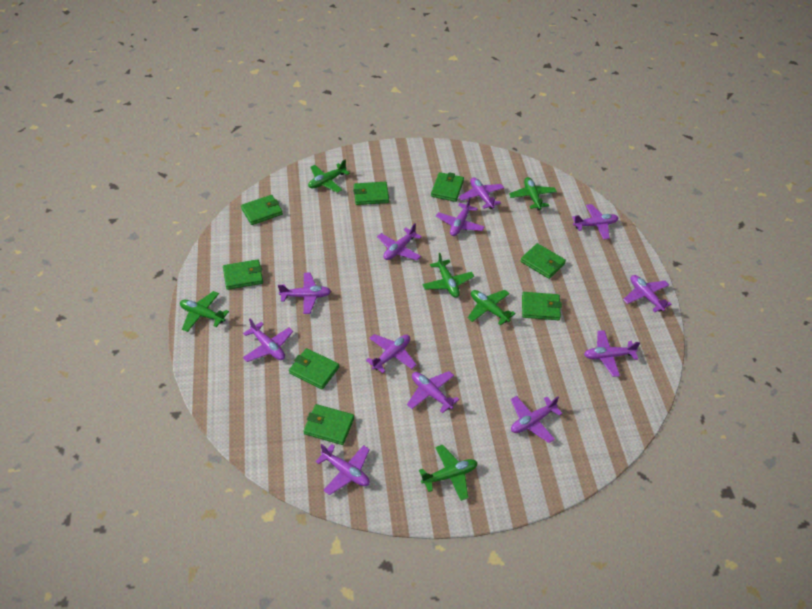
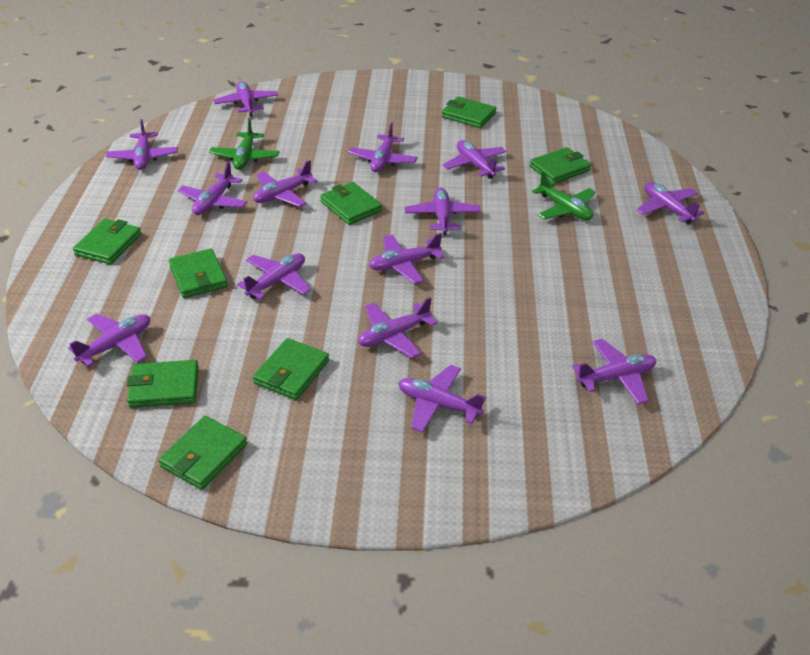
green plane: [180,291,229,332] [308,160,350,193] [419,445,478,501] [422,253,474,298] [468,290,516,325] [509,177,557,210] = 6 -> [209,119,280,170] [532,171,596,220] = 2
purple plane: [243,319,293,362] [278,273,331,314] [315,444,370,495] [366,334,417,373] [377,223,422,260] [407,371,459,413] [436,197,485,236] [459,178,504,209] [511,396,563,443] [572,204,618,240] [584,330,640,377] [623,275,672,313] = 12 -> [68,314,150,367] [106,119,178,170] [178,162,247,215] [213,81,278,117] [237,253,311,299] [253,160,318,207] [348,122,417,172] [358,297,437,358] [369,233,445,284] [398,365,486,433] [405,188,481,235] [443,140,507,179] [572,339,656,405] [637,182,704,224] = 14

